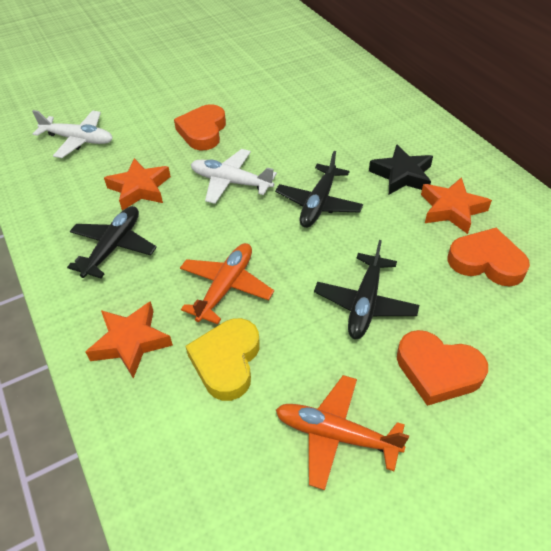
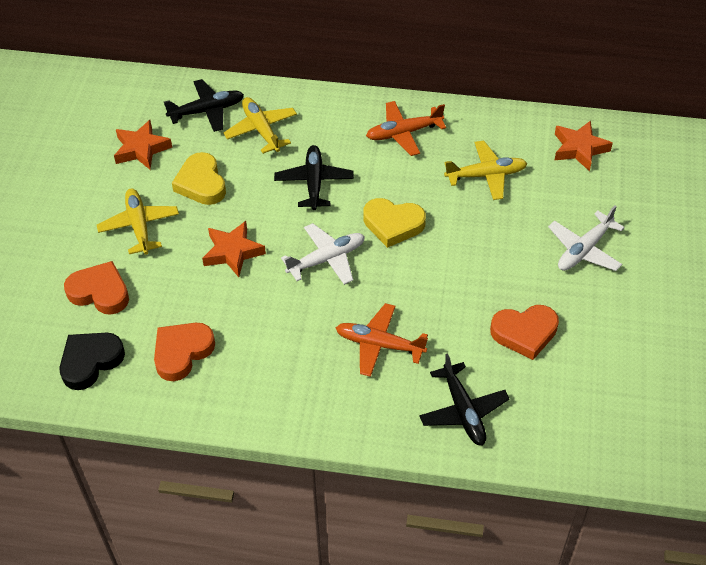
black heart: none = 0 -> [59,333,125,390] = 1
black star: [369,144,433,195] = 1 -> none = 0
yellow heart: [186,318,260,401] = 1 -> [172,152,226,205] [363,198,426,248] = 2
yellow plane: none = 0 -> [97,188,179,255] [223,97,297,154] [444,141,528,200] = 3

